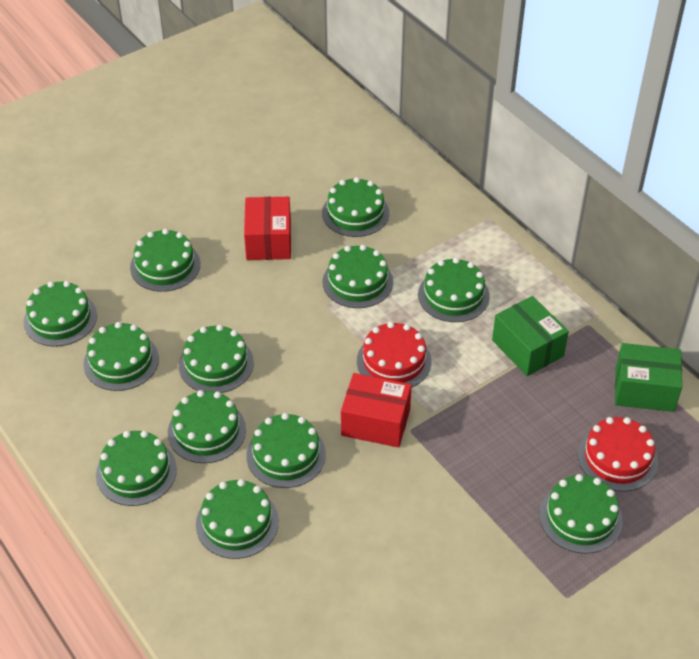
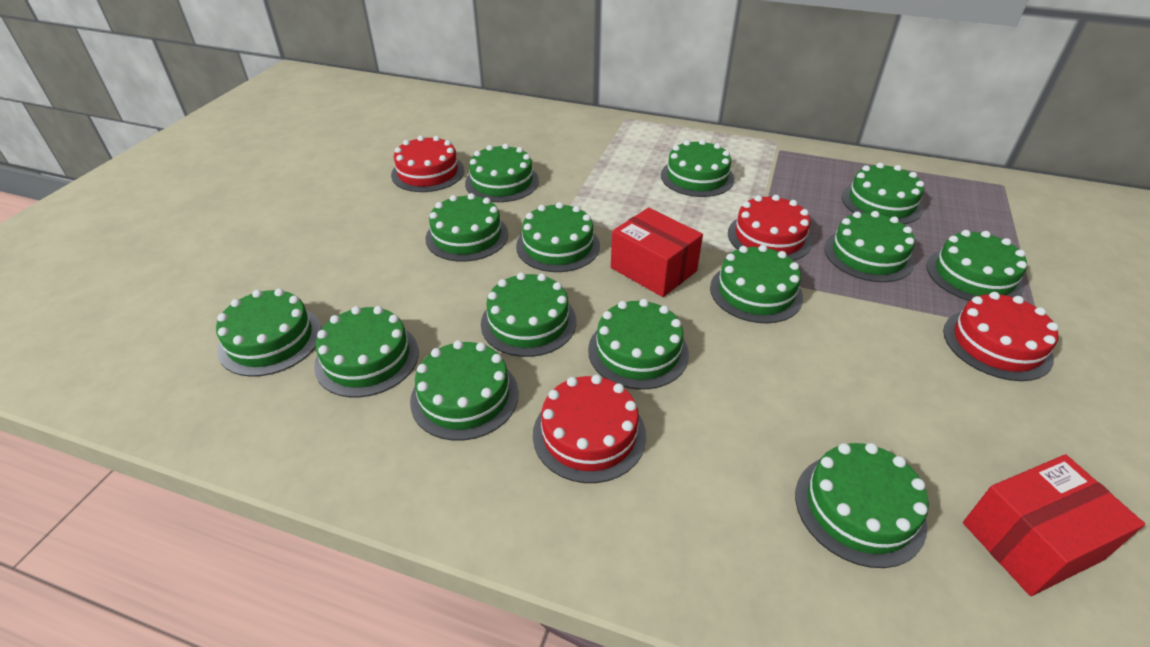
green box: [492,296,569,376] [615,343,682,412] = 2 -> none = 0
green cake: [23,281,97,347] [84,322,159,391] [96,431,177,506] [130,229,200,292] [168,390,246,463] [179,325,254,393] [196,479,279,559] [246,413,326,488] [322,177,389,237] [322,245,393,308] [418,258,490,322] [539,474,623,554] = 12 -> [216,288,322,377] [314,306,419,397] [410,340,519,441] [425,193,508,262] [465,144,539,202] [481,272,577,357] [516,202,600,272] [588,299,689,390] [661,139,734,197] [710,245,803,323] [795,443,929,568] [824,211,915,282] [842,163,924,224] [926,230,1027,301] = 14
red cake: [357,322,432,388] [578,417,658,492] = 2 -> [391,136,464,192] [533,375,646,483] [728,195,812,261] [943,292,1058,381] = 4

